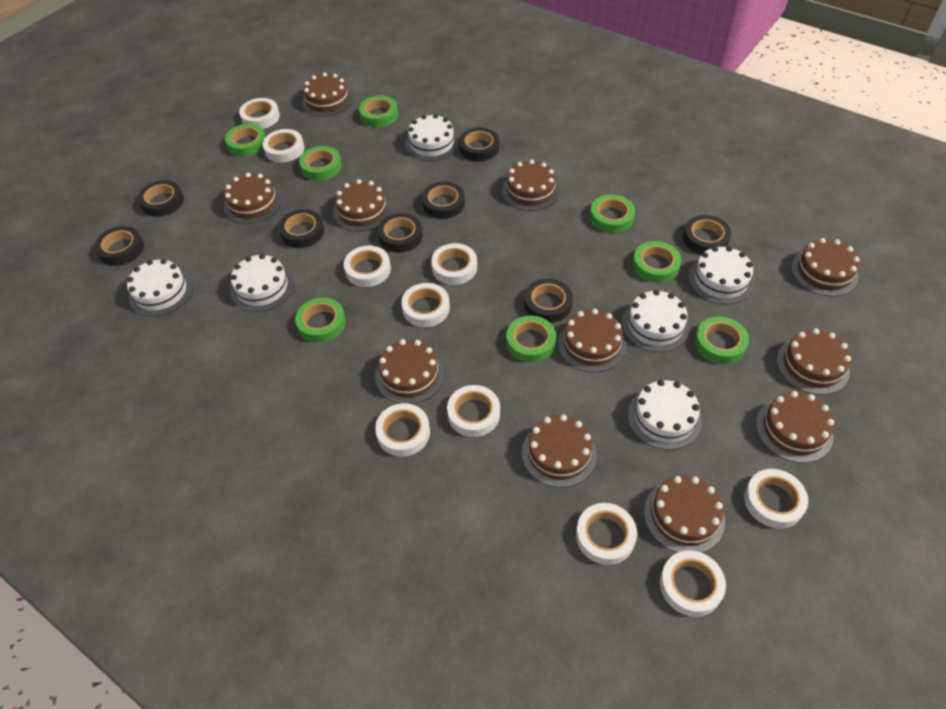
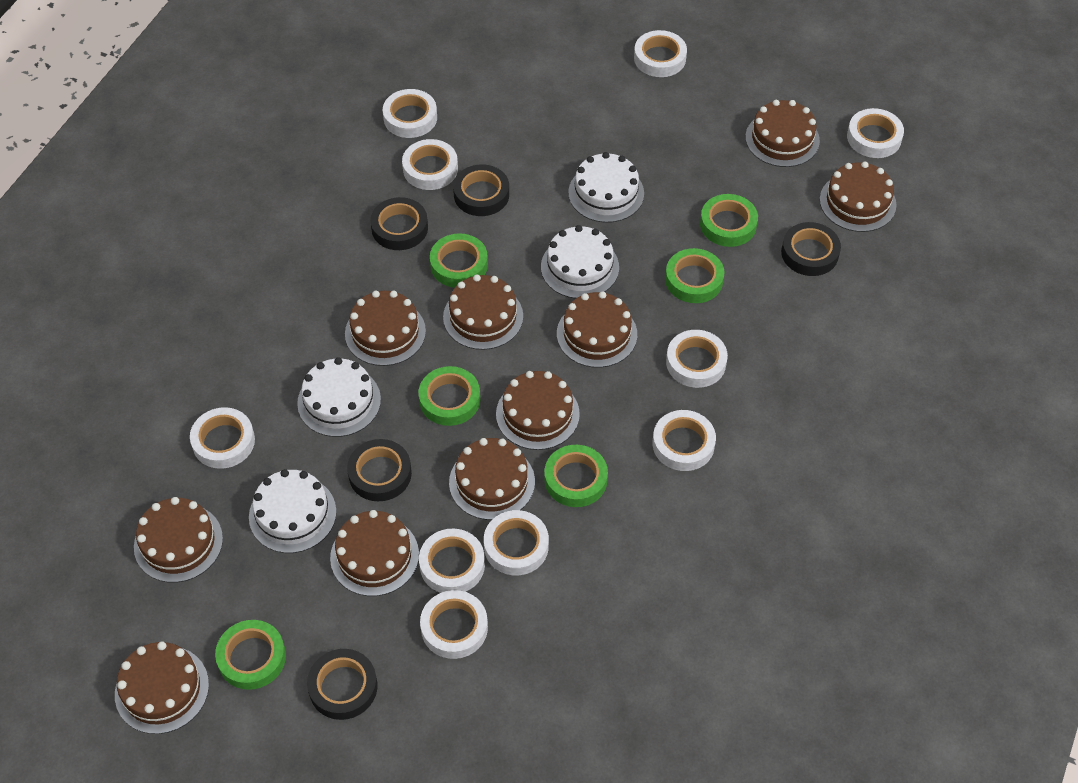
black tape: [94,226,144,266] [138,180,184,217] [278,209,324,248] [377,213,423,253] [422,182,465,219] [459,127,499,161] [524,279,573,323] [683,215,731,254] = 8 -> [307,649,377,720] [347,439,412,501] [370,197,428,250] [453,164,509,216] [781,222,841,276] = 5
brown cake: [224,173,282,224] [302,73,353,117] [333,179,391,232] [375,339,444,404] [502,159,559,211] [522,414,597,488] [558,309,626,373] [644,476,725,553] [756,391,834,463] [777,328,851,395] [791,238,860,297] = 11 -> [115,641,209,734] [134,497,223,583] [330,510,419,596] [345,291,426,366] [443,274,523,350] [449,438,535,520] [496,371,580,450] [557,291,637,368] [745,100,820,167] [820,161,897,232] = 10
green tape: [225,124,266,157] [295,298,346,343] [299,146,342,181] [359,96,398,127] [506,316,556,363] [590,194,635,233] [633,241,681,283] [695,316,749,364] = 8 -> [215,620,286,690] [419,366,480,426] [430,233,488,288] [544,445,608,507] [665,248,725,303] [700,194,758,247] = 6
white cake: [127,259,193,317] [230,254,294,312] [405,114,459,161] [622,290,690,352] [628,380,702,450] [688,246,754,305] = 6 -> [249,469,337,553] [297,357,381,437] [541,225,619,299] [568,152,644,223] = 4

